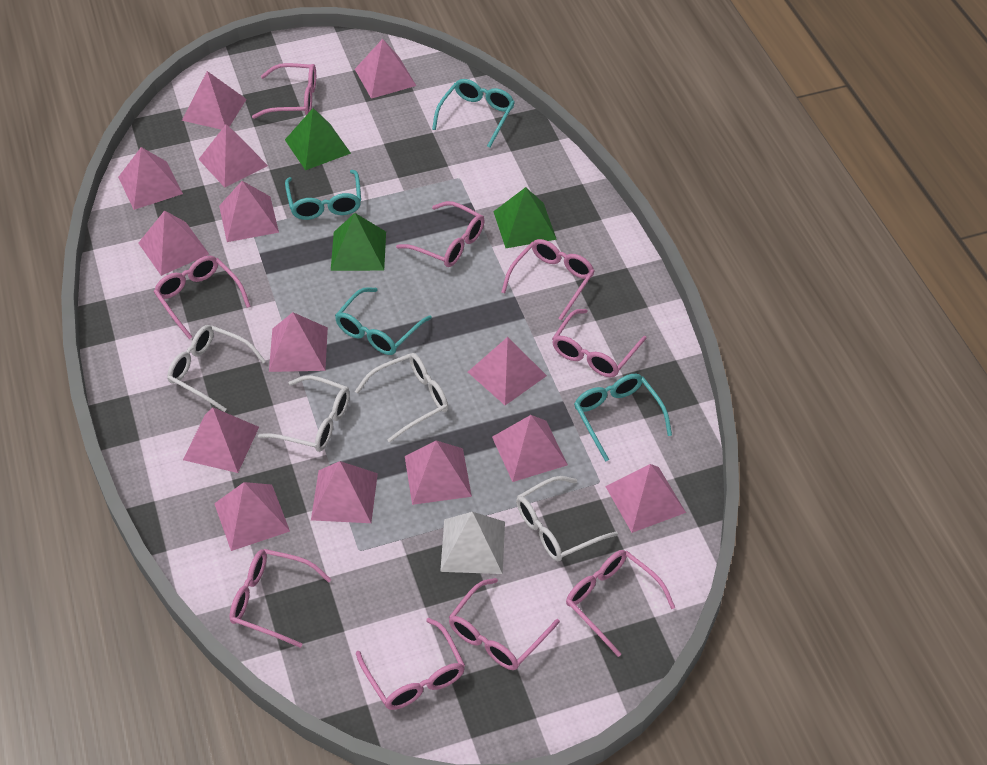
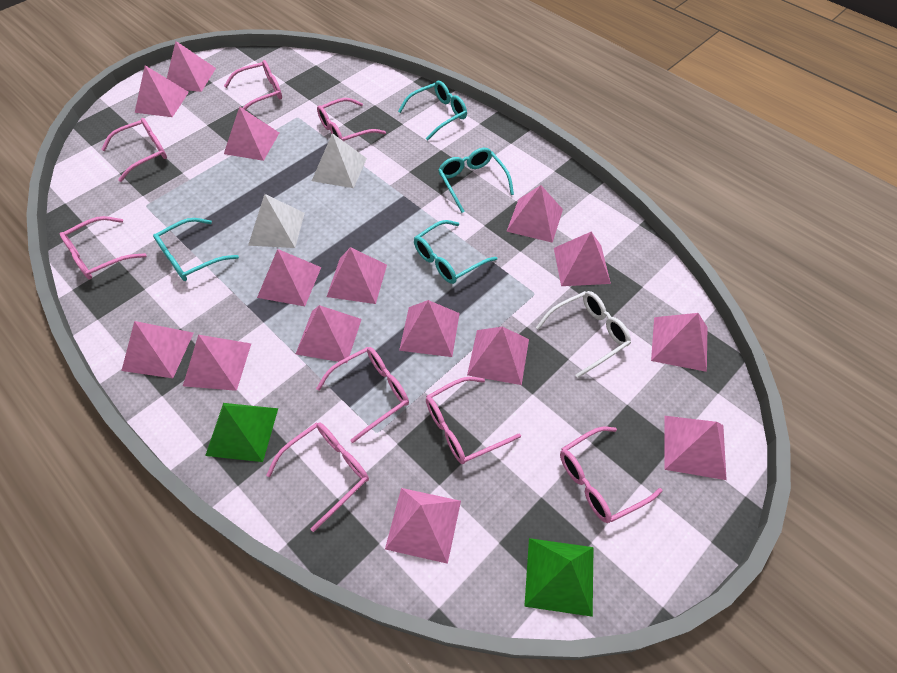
green pyramid: [285,108,351,170] [331,213,386,271] [493,187,557,248] = 3 -> [205,403,278,462] [524,538,593,617] = 2
pink glasses: [154,256,251,339] [229,549,332,648] [252,63,316,119] [356,618,465,710] [396,201,484,267] [449,578,560,670] [501,239,595,321] [552,309,647,377] [566,550,675,657] = 9 -> [60,216,147,280] [101,118,167,182] [224,60,282,110] [266,422,369,532] [316,347,409,443] [317,98,386,141] [426,377,521,464] [560,427,662,523] = 8
pink pyramid: [118,147,183,210] [139,210,209,276] [182,71,247,130] [183,407,259,473] [199,124,268,188] [214,482,290,551] [219,181,279,242] [269,312,328,372] [311,461,378,523] [355,39,416,99] [405,440,472,505] [468,337,547,405] [492,415,568,482] [605,464,686,533] = 14 -> [121,321,194,378] [135,65,189,117] [167,41,216,92] [183,335,251,391] [224,106,279,161] [257,249,321,306] [296,305,362,363] [327,247,387,304] [385,488,461,564] [399,300,460,357] [467,327,529,385] [506,185,563,243] [554,232,611,286] [651,313,707,372] [664,416,727,480] = 15
white glasses: [167,325,266,412] [258,375,350,452] [355,353,448,443] [516,476,618,562] = 4 -> [536,291,631,378] = 1
white pyramid: [440,512,505,574] = 1 -> [248,194,305,248] [312,133,367,188] = 2

